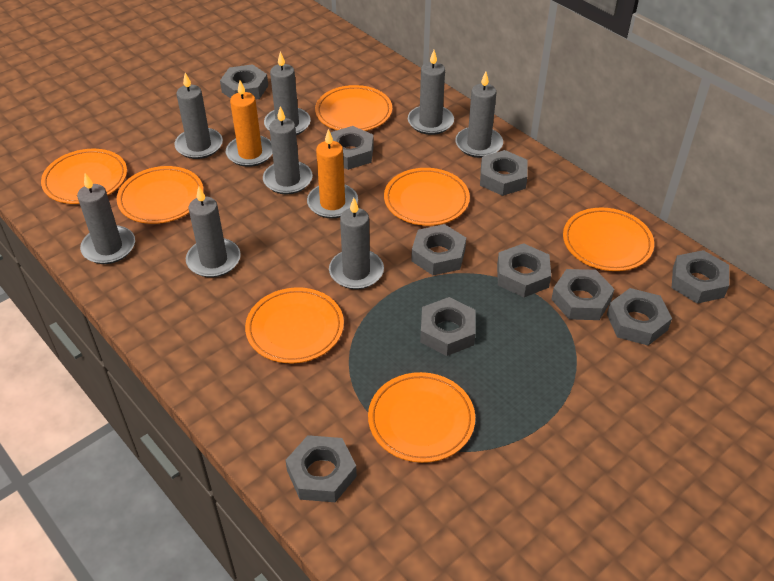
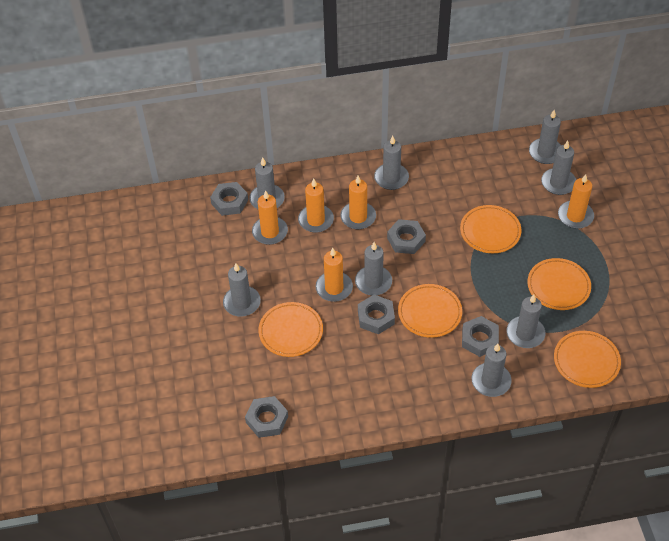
grey nut: [220,64,268,100] [285,435,357,502] [330,126,374,170] [411,224,466,275] [420,297,476,356] [480,150,528,196] [497,243,551,297] [551,269,614,320] [607,288,672,346] [672,250,729,304] = 10 -> [210,182,248,216] [245,396,288,438] [358,295,395,334] [387,219,426,254] [462,316,499,357] = 5
orange candle: [226,81,272,167] [307,129,358,218] = 2 -> [252,190,288,245] [298,179,334,233] [315,248,353,302] [340,176,376,229] [558,174,594,229] = 5
orange plate: [41,149,127,204] [117,166,204,224] [245,287,344,363] [315,85,392,131] [368,372,475,463] [384,168,470,226] [563,208,654,271] = 7 -> [259,302,323,357] [398,284,462,338] [460,205,521,253] [527,258,591,310] [554,331,621,388] = 5

